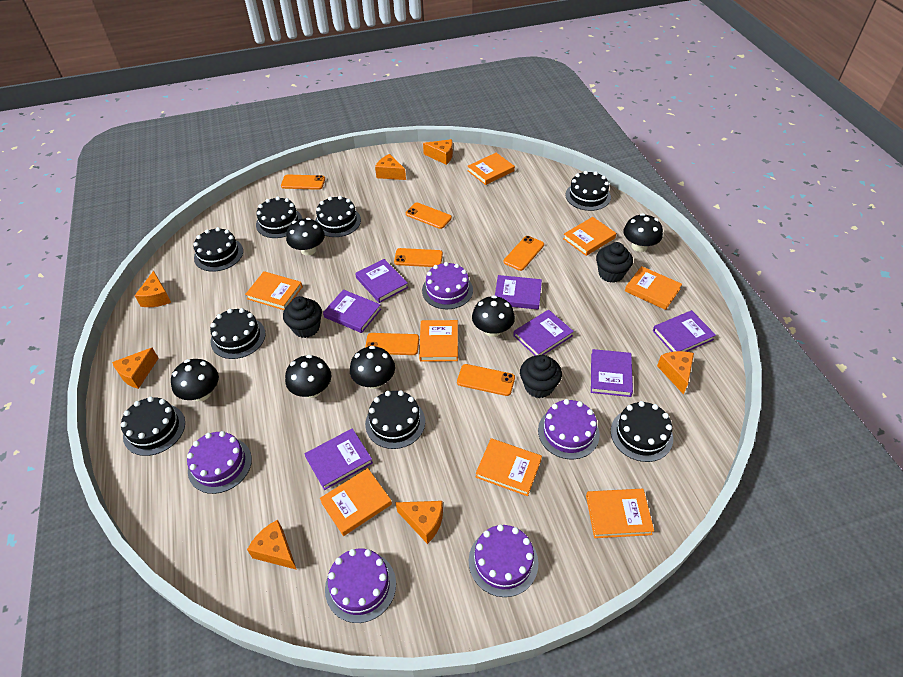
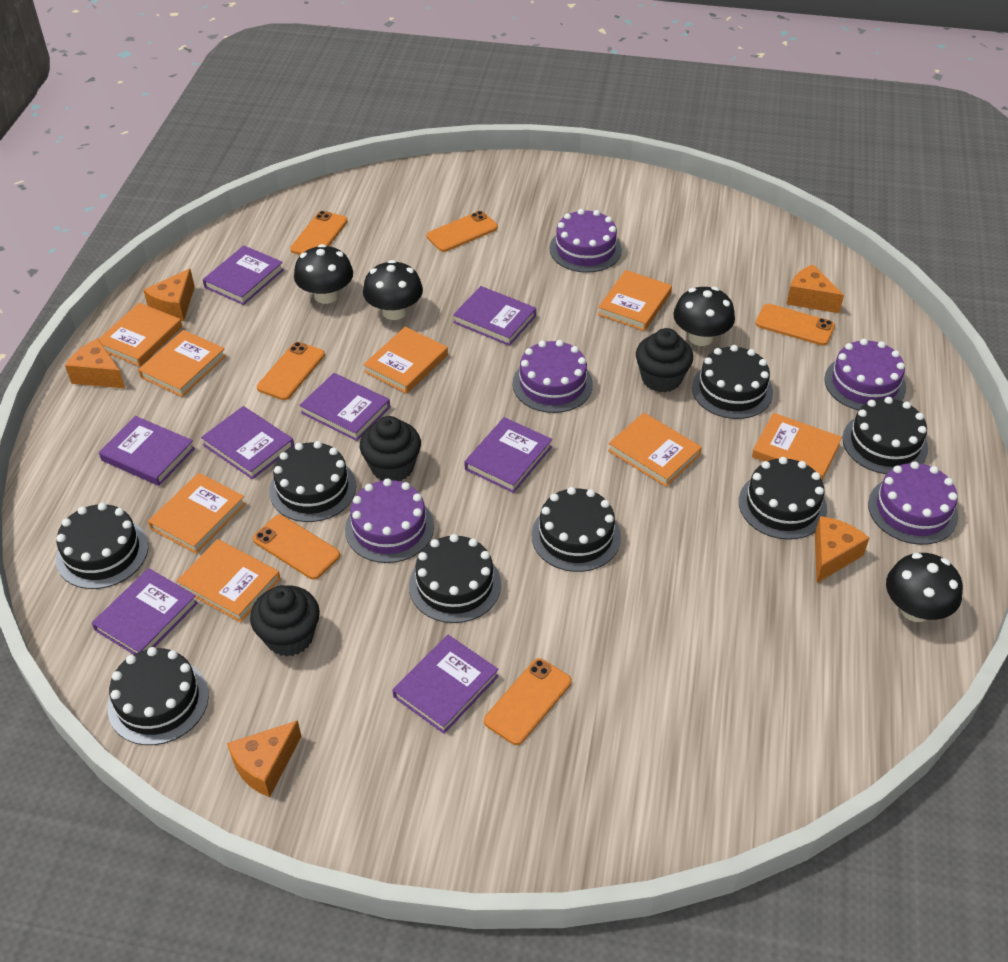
black mushroom: [171,359,219,401] [285,355,331,398] [286,218,325,255] [350,346,395,389] [472,295,515,337] [623,213,663,252] = 6 -> [294,244,353,304] [363,260,423,320] [673,287,735,346] [886,553,963,622] = 4
orange cheese: [112,348,159,389] [135,271,171,307] [247,520,297,570] [375,154,406,180] [395,501,443,544] [423,139,453,165] [657,351,694,394] = 7 -> [65,339,125,388] [143,269,195,321] [227,720,302,797] [787,265,844,313] [815,516,869,583] = 5
purple book: [305,428,373,490] [323,289,381,333] [355,259,408,303] [495,275,542,310] [513,310,574,356] [591,349,633,397] [653,310,716,352] = 7 -> [92,568,198,655] [99,416,195,486] [201,406,294,479] [203,246,284,305] [299,373,390,441] [393,635,499,734] [453,286,536,346] [465,417,552,493] = 8

